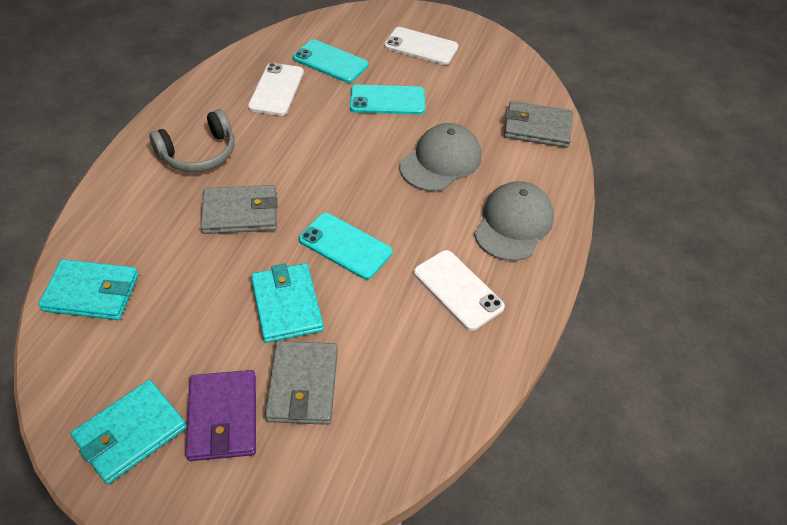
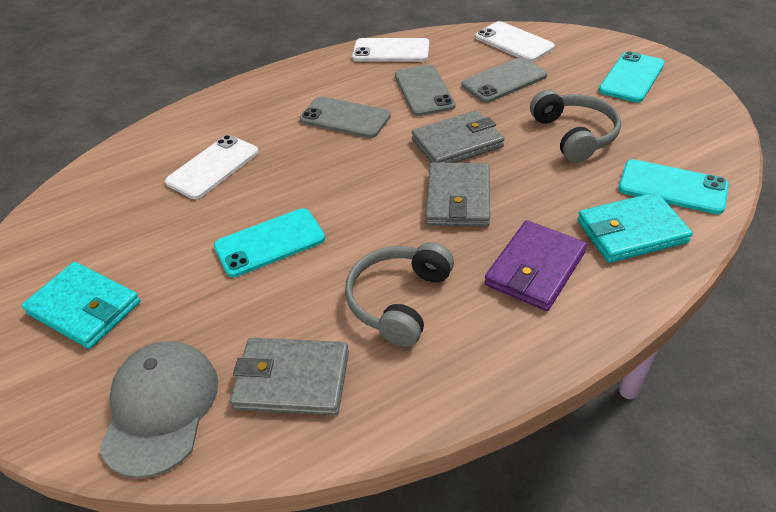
grey cap: [399,123,481,191] [474,181,554,261] = 2 -> [99,341,218,478] = 1
grey headphones: [149,109,234,172] = 1 -> [345,242,454,347] [530,90,621,163] = 2
grey phone: none = 0 -> [299,96,391,138] [395,64,456,116] [462,57,547,103] = 3
turquoise wallet: [38,259,138,320] [70,380,187,484] [251,263,324,343] = 3 -> [22,262,140,349] [577,192,693,263] = 2

